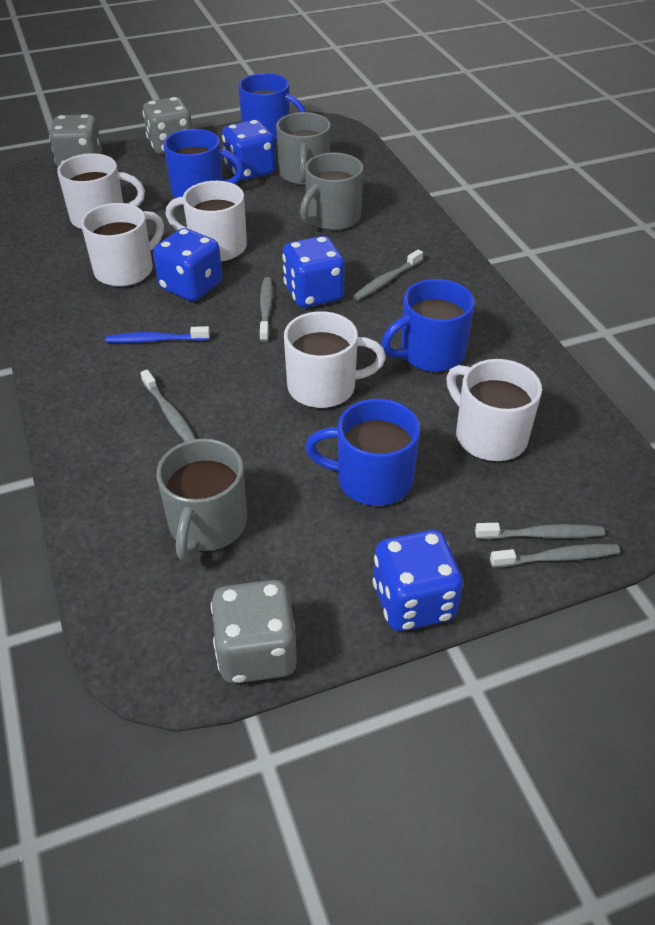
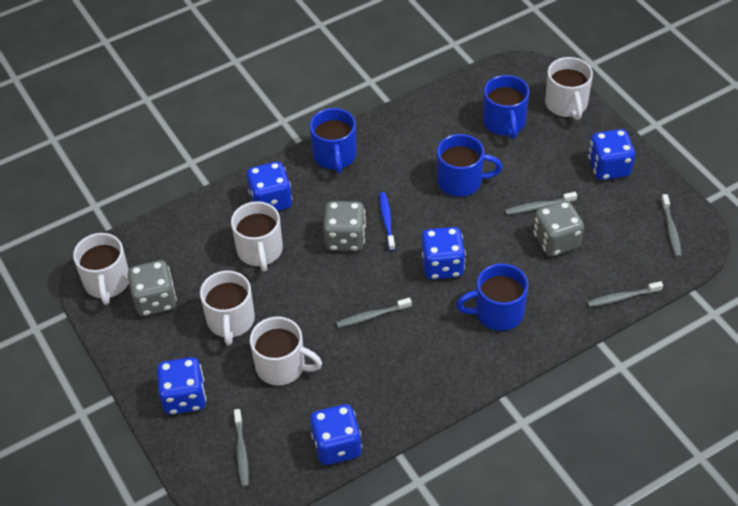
blue dice: [153,228,222,301] [222,120,276,180] [282,236,345,308] [373,530,463,631] = 4 -> [157,357,206,415] [247,162,292,211] [310,404,362,465] [421,227,466,280] [588,129,635,180] = 5
grey mug: [157,438,247,561] [276,112,331,185] [300,152,363,230] = 3 -> none = 0

